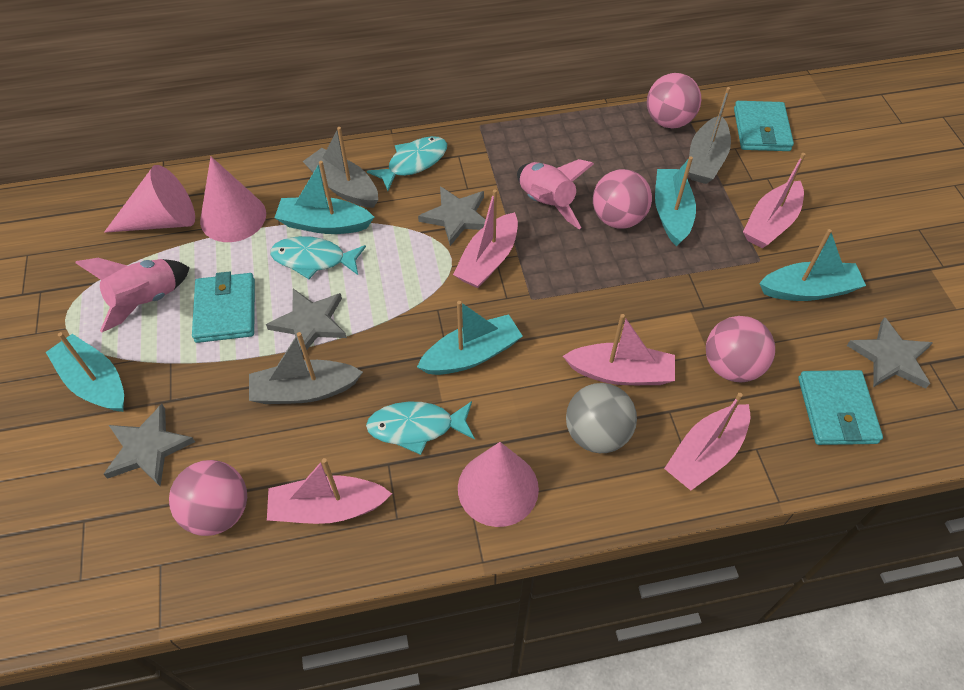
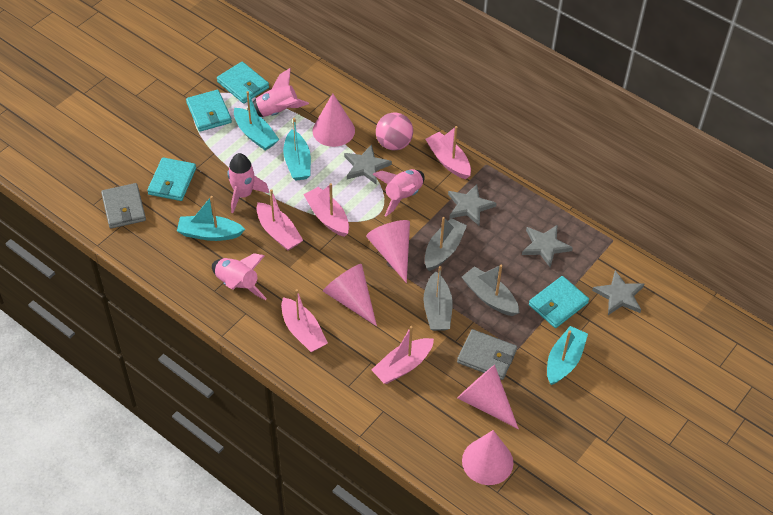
grey ball: [566,383,637,453] = 1 -> none = 0
grey wallet: none = 0 -> [101,183,146,229] [457,329,517,380] = 2
pink ball: [169,460,247,536] [593,169,652,229] [647,73,701,128] [706,316,775,382] = 4 -> [376,113,413,150] = 1
pink cone: [104,165,195,233] [200,157,266,242] [458,442,539,527] = 3 -> [312,93,355,147] [323,264,377,326] [366,220,410,283] [458,365,519,429] [462,430,513,485] = 5
pink rocket: [75,258,190,332] [517,159,594,229] = 2 -> [212,253,267,300] [227,153,269,213] [247,68,309,117] [372,169,425,217] = 4
turquoise boat: [46,332,124,412] [274,161,374,234] [417,301,523,375] [655,156,696,246] [759,229,866,301] = 5 -> [177,196,245,241] [234,91,279,150] [283,118,311,181] [547,326,588,385] = 4
turquoise fish: [270,236,366,279] [366,401,475,455] [367,136,447,191] = 3 -> none = 0
turquoise wallet: [192,271,255,343] [734,101,794,151] [798,370,883,445] = 3 -> [147,157,196,201] [186,90,232,132] [217,62,269,104] [529,276,589,328] = 4

